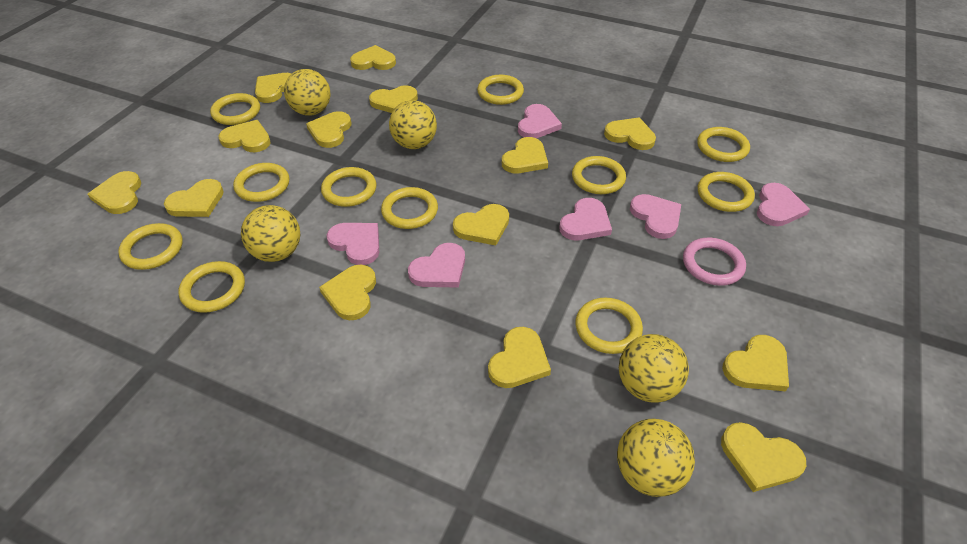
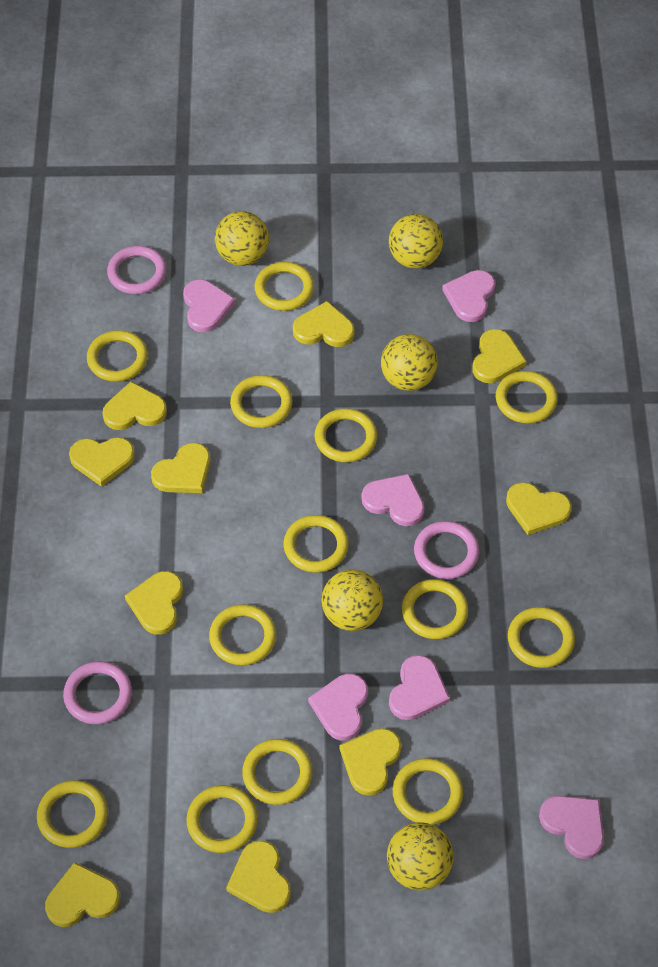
pink ring: [683,238,746,286] = 1 -> [63,661,132,724] [107,246,166,294] [414,521,479,579] = 3
yellow heart: [87,171,141,214] [164,179,224,217] [218,120,271,152] [255,73,292,103] [306,111,351,148] [319,265,376,320] [350,45,396,70] [369,85,418,113] [453,204,509,245] [488,327,551,388] [502,137,548,173] [604,117,656,150] [721,422,806,492] [722,335,789,391] = 14 -> [45,862,120,927] [69,437,135,487] [102,382,167,430] [125,571,183,635] [151,443,210,493] [226,840,291,913] [293,301,354,347] [339,728,401,796] [472,329,527,383] [506,482,572,535] = 10
yellow ring: [118,223,183,270] [178,261,245,313] [210,93,260,125] [233,163,289,202] [321,167,377,207] [381,187,438,229] [477,75,524,105] [572,156,626,194] [575,298,643,354] [697,127,750,162] [698,172,755,212] = 11 -> [37,780,108,848] [87,330,148,382] [186,785,258,853] [209,604,276,665] [230,375,292,428] [242,739,312,805] [255,262,314,311] [283,515,349,573] [314,408,377,462] [393,758,463,825] [402,579,468,639] [496,371,558,424] [508,607,575,668] = 13

